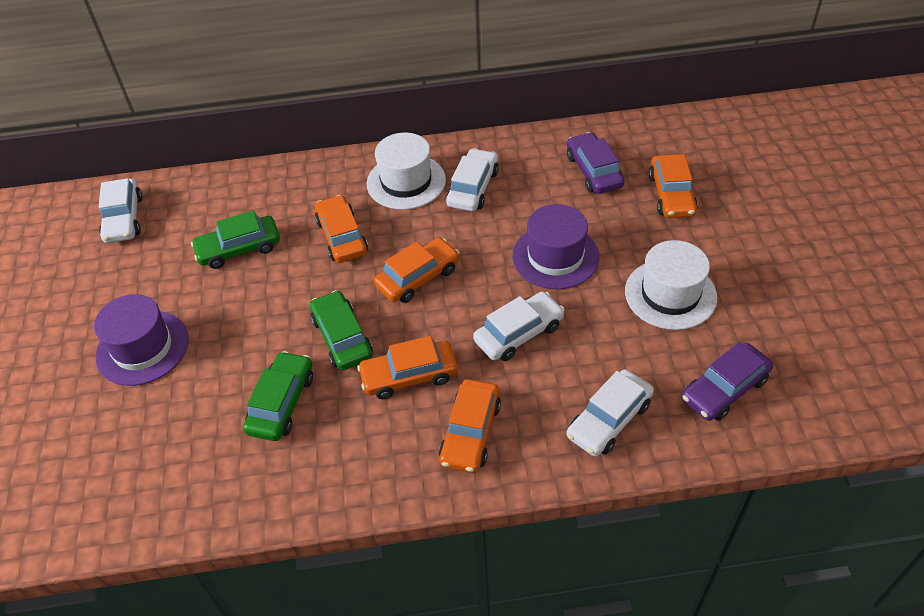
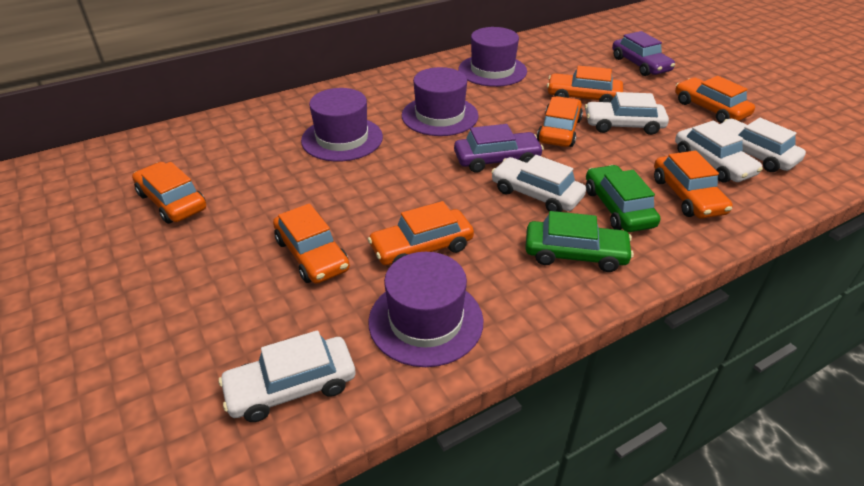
green car: [191,211,280,269] [243,351,313,441] [310,290,373,371] = 3 -> [525,211,634,272] [586,165,660,232] = 2
orange car: [315,195,368,263] [357,336,458,399] [374,237,460,303] [439,379,501,473] [649,154,698,218] = 5 -> [132,162,206,224] [273,203,350,284] [368,201,474,265] [537,96,583,147] [547,65,623,102] [654,151,733,219] [675,76,755,123] = 7
purple hat: [94,294,189,386] [512,204,599,289] = 2 -> [301,88,383,162] [368,252,484,367] [402,67,479,136] [458,27,527,87] = 4
white car: [99,178,143,243] [446,148,499,211] [473,291,565,361] [566,369,654,457] = 4 -> [219,330,355,422] [491,155,586,212] [585,92,669,135] [675,121,763,182] [720,118,806,172] = 5
white hat: [367,133,446,210] [625,240,717,330] = 2 -> none = 0

